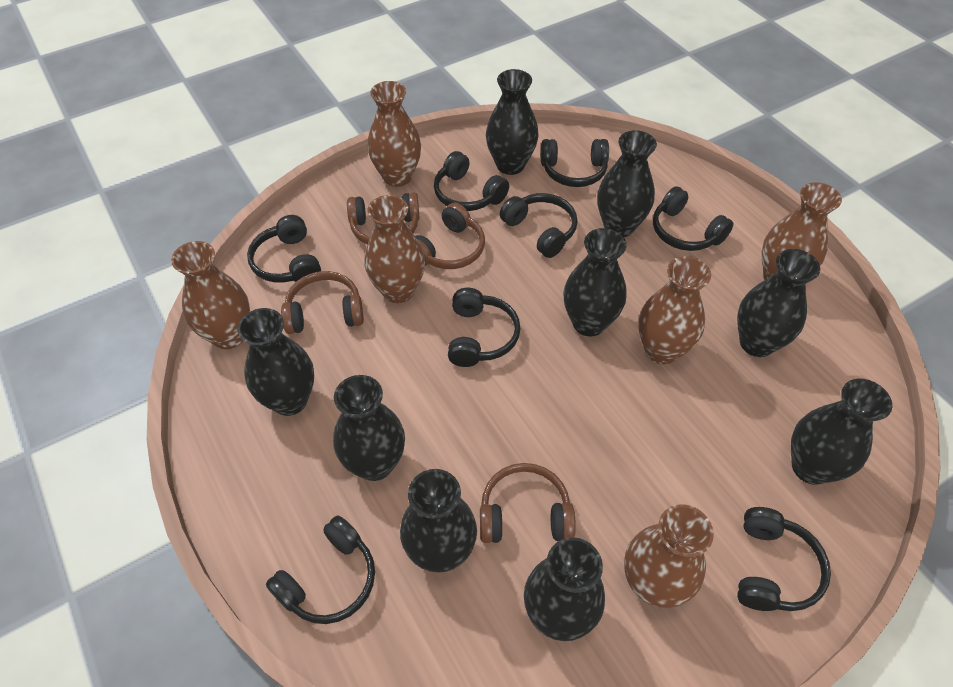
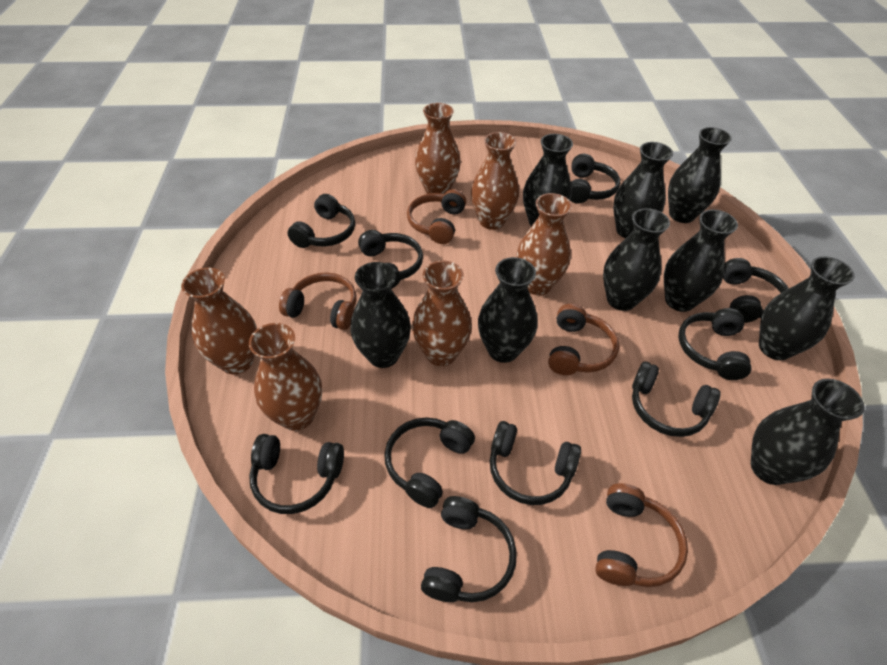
black headphones: [247,215,321,283] [266,515,375,624] [434,151,509,211] [448,288,520,367] [500,193,577,258] [541,139,609,187] [653,186,734,251] [737,507,831,611] = 8 -> [249,434,344,514] [288,194,355,248] [358,230,423,289] [384,417,475,508] [421,496,517,602] [490,421,581,505] [571,154,620,204] [632,361,720,437] [678,308,752,380] [723,258,789,323] = 10

